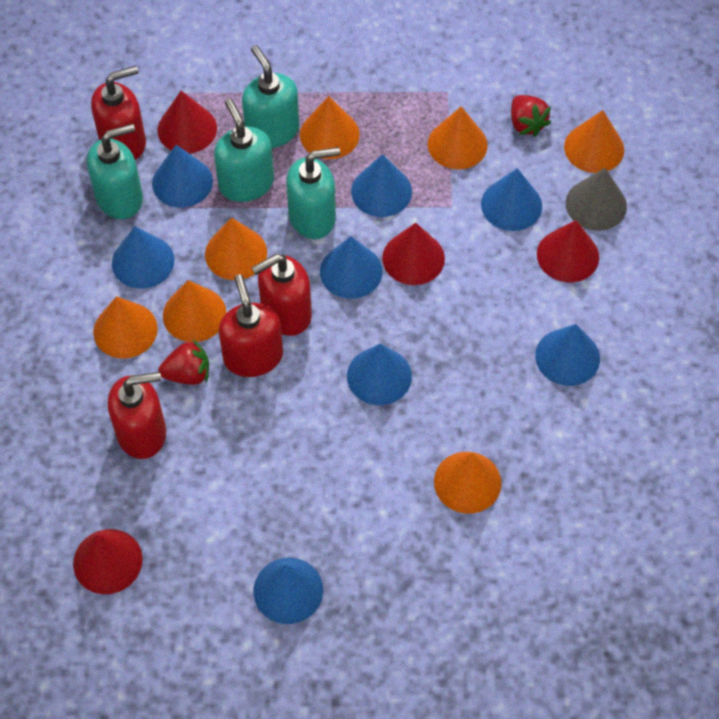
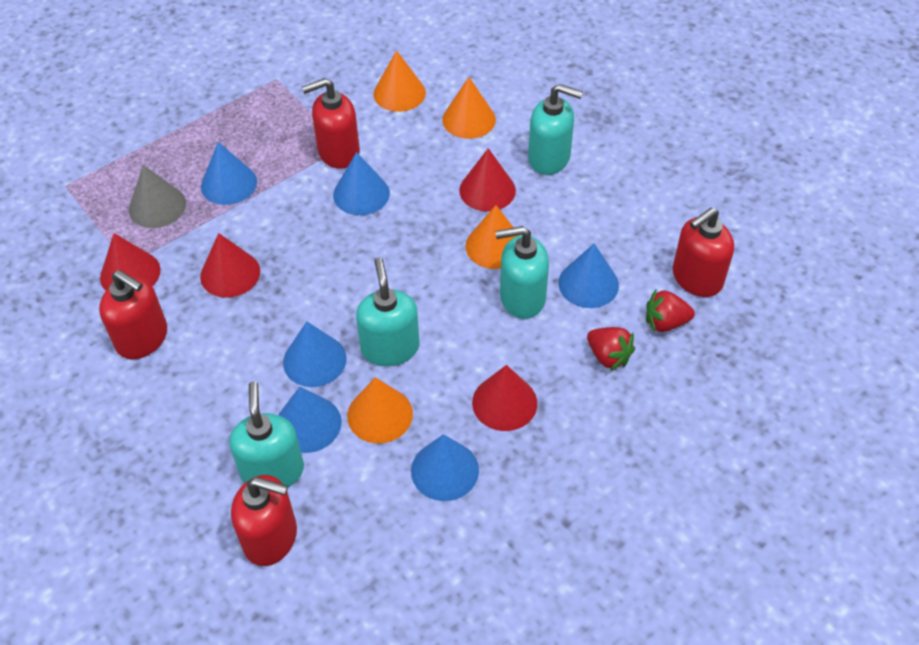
blue cone: [112,226,174,289] [152,145,213,208] [254,558,323,624] [320,236,383,299] [347,344,412,405] [351,154,412,217] [481,168,542,231] [535,324,600,386] = 8 -> [201,142,257,205] [279,387,342,453] [283,322,346,387] [333,152,390,215] [411,434,479,501] [558,243,619,308] = 6
orange cone: [93,296,158,358] [163,280,226,342] [205,218,267,280] [300,96,360,159] [428,107,488,170] [434,452,501,514] [564,110,624,173] = 7 -> [347,377,413,444] [373,50,426,112] [442,77,496,139] [465,205,520,269] = 4

